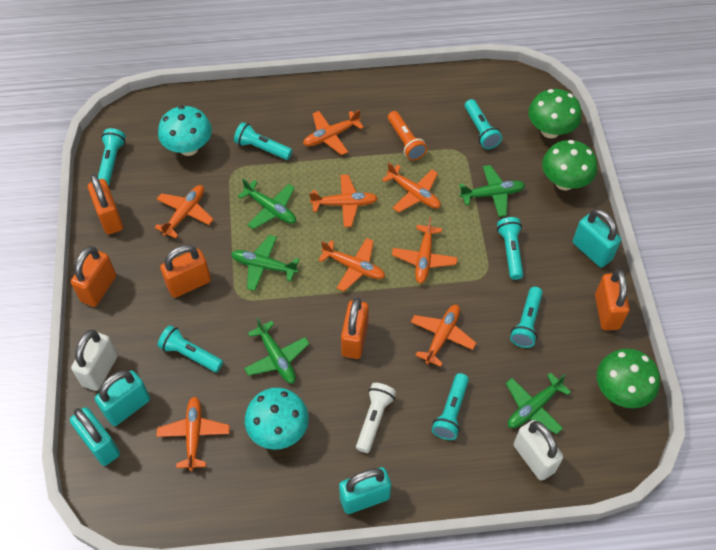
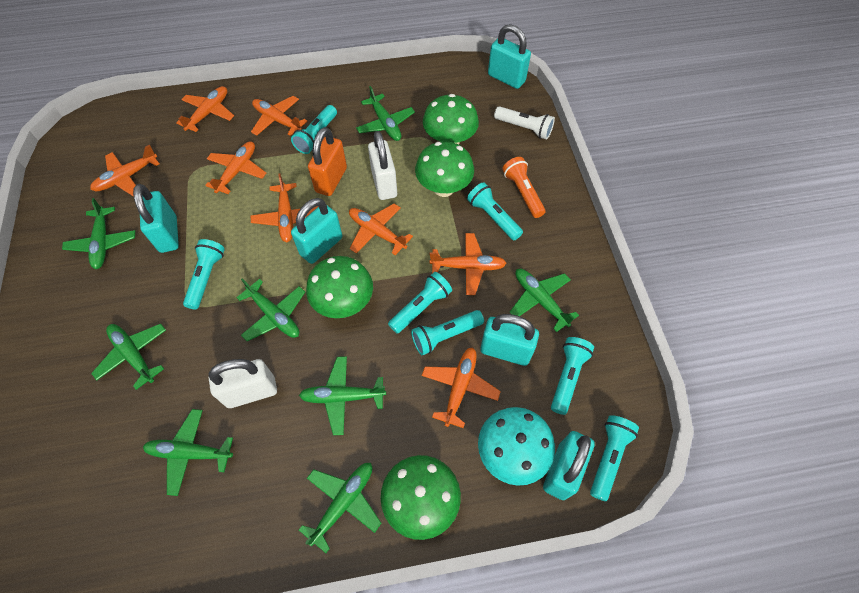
green mushroom: [528,89,582,138] [542,140,597,190] [597,349,660,408] = 3 -> [306,256,373,318] [381,455,461,540] [415,141,474,197] [423,94,479,145] = 4
green plane: [231,235,299,291] [238,179,296,229] [244,318,310,384] [459,165,525,217] [506,372,571,434] = 5 -> [62,198,135,269] [91,324,166,390] [143,409,233,496] [236,278,305,341] [299,356,386,435] [299,463,382,553] [356,86,415,141] [509,269,579,332] = 8
orange padlock: [71,246,116,307] [88,174,123,235] [160,245,211,298] [341,297,369,359] [595,269,630,330] = 5 -> [308,127,347,196] = 1
turquoise mushroom: [158,106,212,156] [245,388,309,450] = 2 -> [478,407,555,486] = 1
turquoise padlock: [70,407,120,466] [95,370,150,426] [339,467,391,514] [573,209,621,268] = 4 -> [133,184,179,253] [291,198,342,264] [480,314,539,366] [488,24,531,89] [543,431,595,500] = 5

